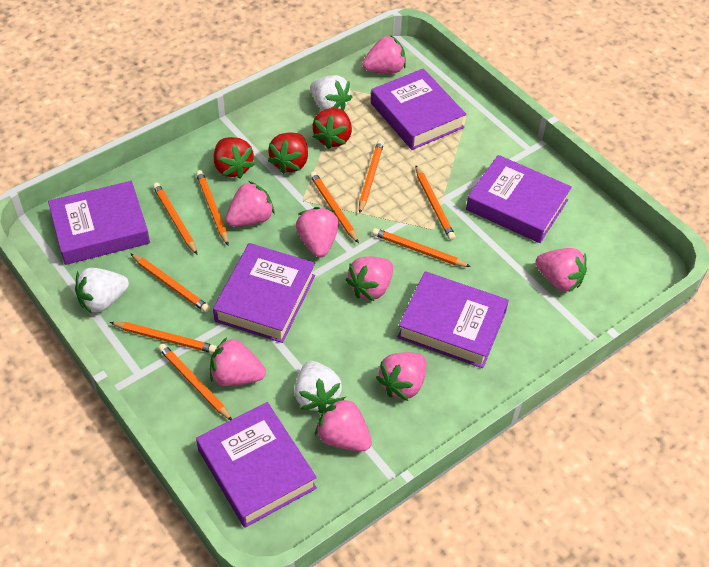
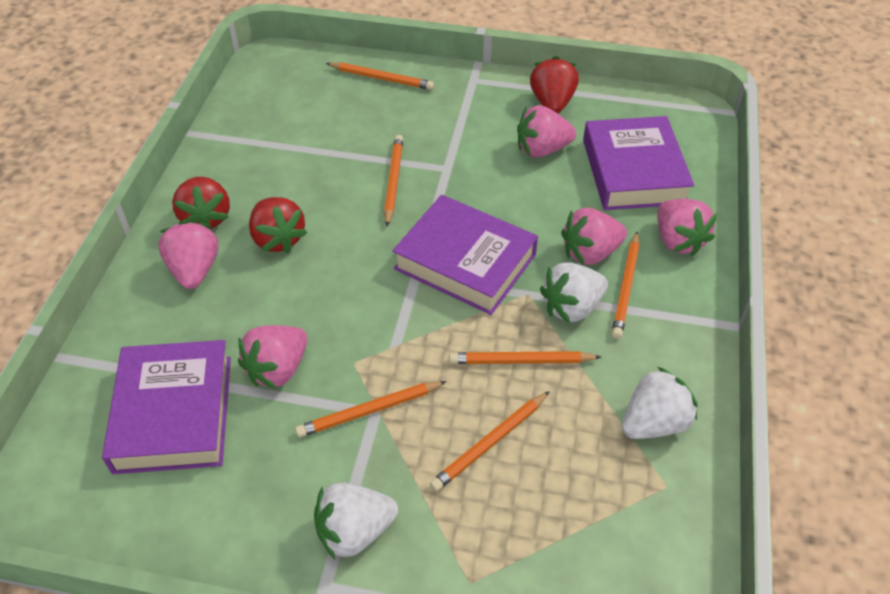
orange pencil: [110,322,217,353] [130,253,210,312] [153,183,197,254] [158,344,232,420] [196,170,229,245] [310,172,359,243] [359,140,384,214] [372,228,471,267] [415,165,456,240] = 9 -> [295,381,447,437] [326,62,434,90] [384,135,403,226] [429,391,550,491] [449,351,601,364] [611,231,640,339] = 6
pink strawberry: [210,337,266,386] [226,181,275,227] [296,207,339,258] [315,397,372,451] [346,256,393,301] [362,35,406,74] [376,352,427,401] [535,248,587,293] = 8 -> [159,221,218,289] [238,325,307,389] [517,105,576,158] [561,208,627,265] [657,199,717,256] = 5
purple book: [48,181,150,265] [196,402,317,528] [213,243,315,343] [371,68,466,150] [397,272,509,368] [466,155,572,243] = 6 -> [102,340,231,474] [393,195,538,315] [583,116,694,210] = 3

